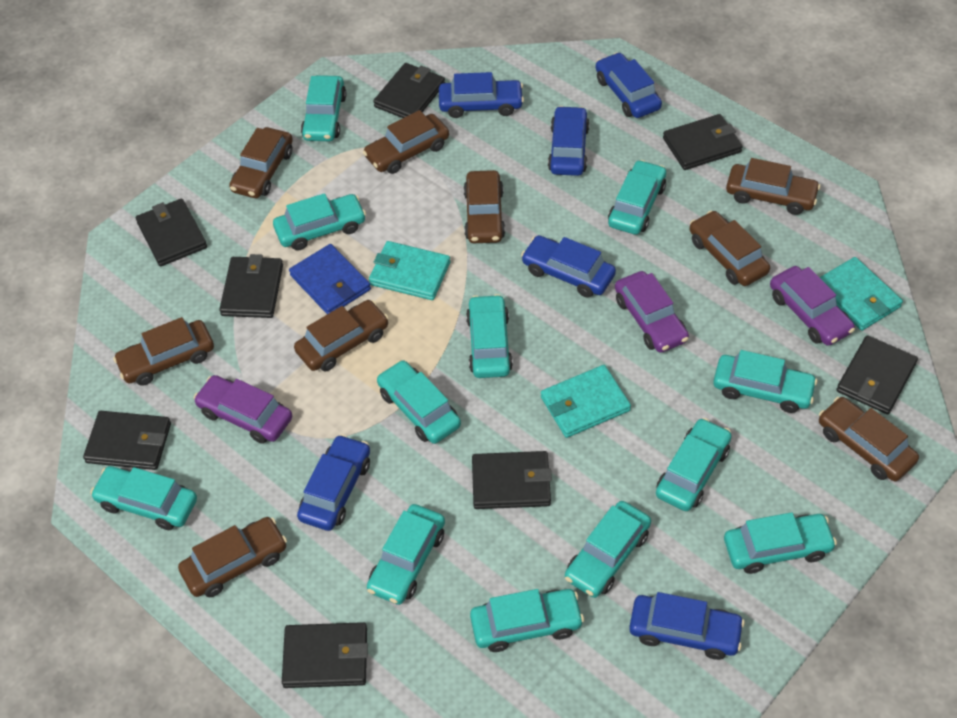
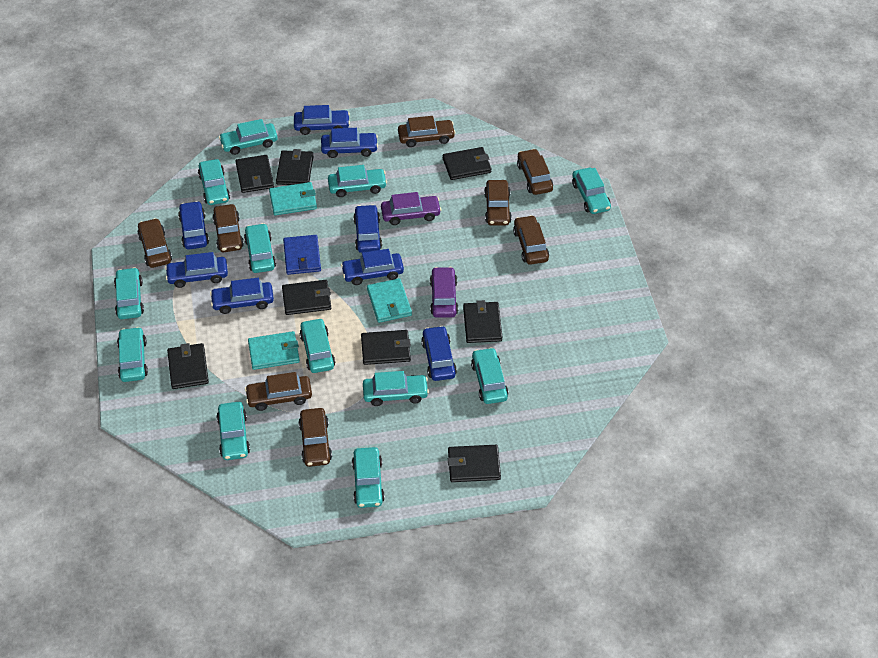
blue car: [297,434,370,531] [439,72,524,118] [521,235,616,298] [548,106,590,176] [596,52,662,118] [629,592,745,660] = 6 -> [165,252,228,288] [178,201,209,250] [210,278,274,314] [294,105,350,135] [321,128,378,158] [341,249,404,285] [353,204,382,253] [421,326,457,381] = 8
brown car: [113,317,214,386] [178,517,287,597] [229,127,293,198] [294,300,389,371] [363,110,449,174] [463,170,505,243] [690,211,770,286] [726,158,820,215] [819,397,919,481] = 9 -> [137,218,172,268] [212,204,244,252] [245,372,312,411] [298,408,332,467] [398,116,456,147] [484,180,512,226] [513,215,549,265] [517,149,553,195] = 8
purple car: [194,375,292,444] [615,271,689,353] [770,266,855,346] = 3 -> [381,192,441,225] [430,267,458,318] = 2

